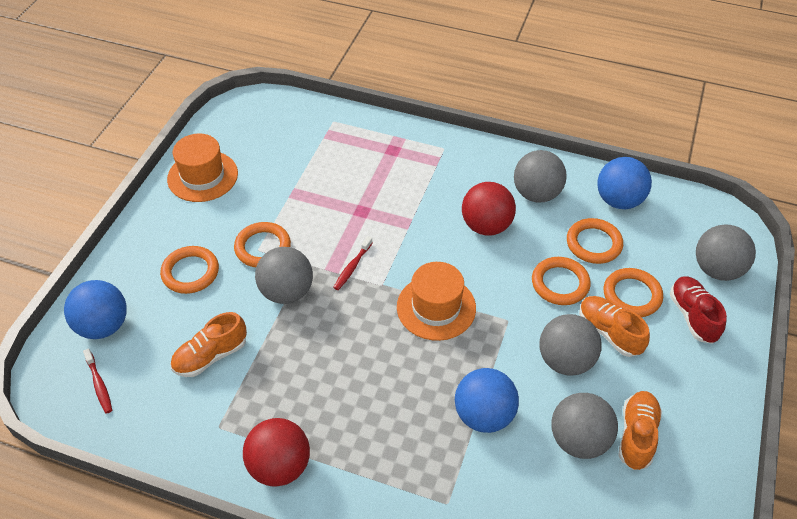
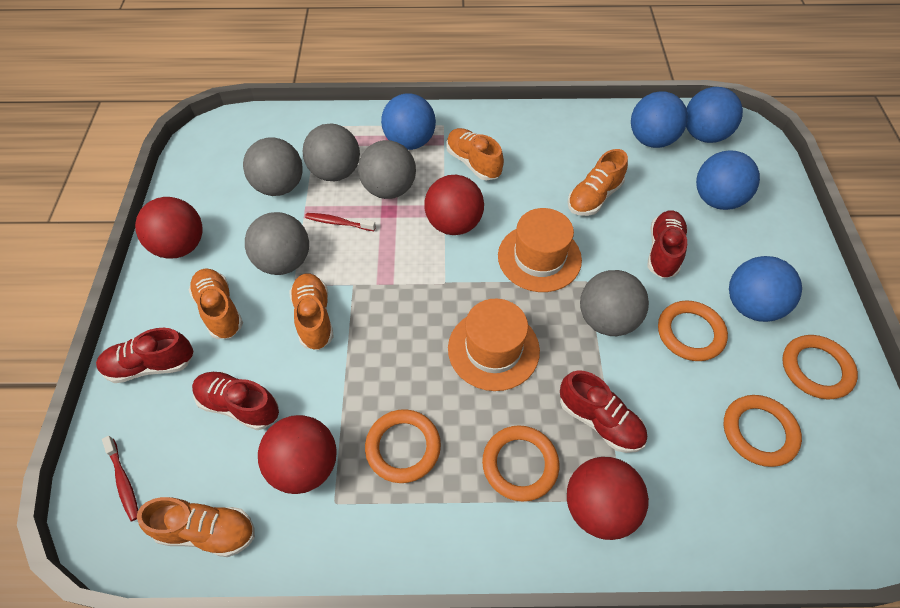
blue ball: [64,280,127,339] [455,368,519,433] [597,157,652,209] = 3 -> [381,93,436,150] [631,91,688,148] [686,87,743,143] [696,150,760,210] [729,256,802,322] = 5
orange shoe: [170,312,247,377] [579,296,650,357] [618,391,662,470] = 3 -> [137,497,255,557] [189,268,243,339] [289,273,334,350] [446,128,504,181] [568,149,628,216] = 5
red ball: [243,418,310,487] [462,182,516,236] = 2 -> [135,197,202,259] [258,415,337,494] [424,175,484,235] [567,457,649,540] = 4
red shoe: [670,276,727,344] = 1 -> [96,328,193,383] [192,372,279,430] [560,370,647,453] [647,211,688,278] = 4

